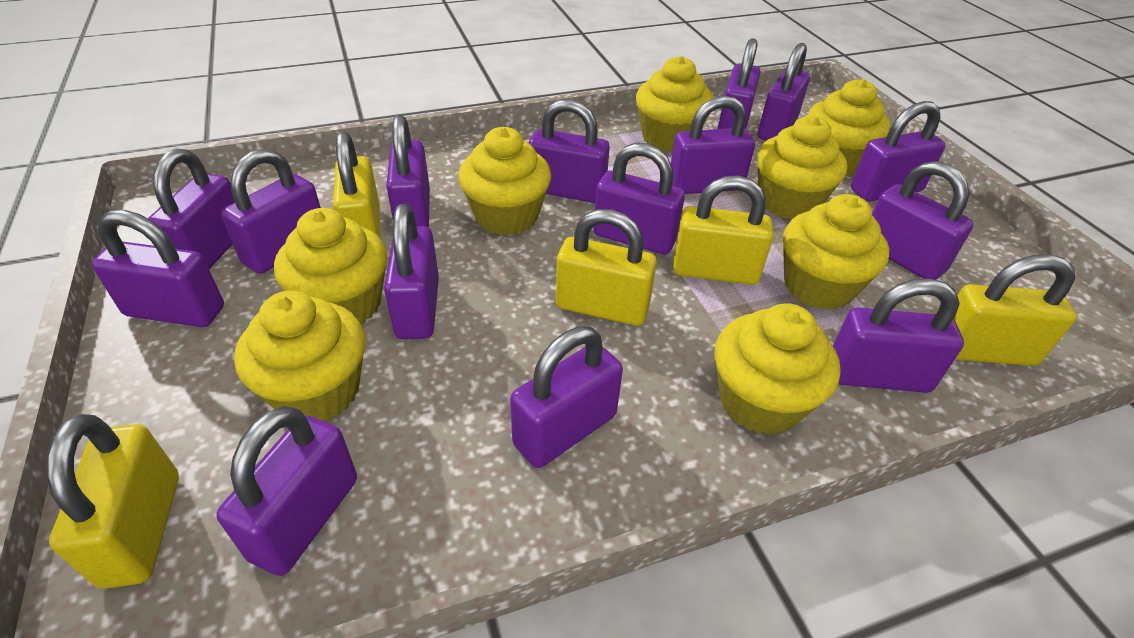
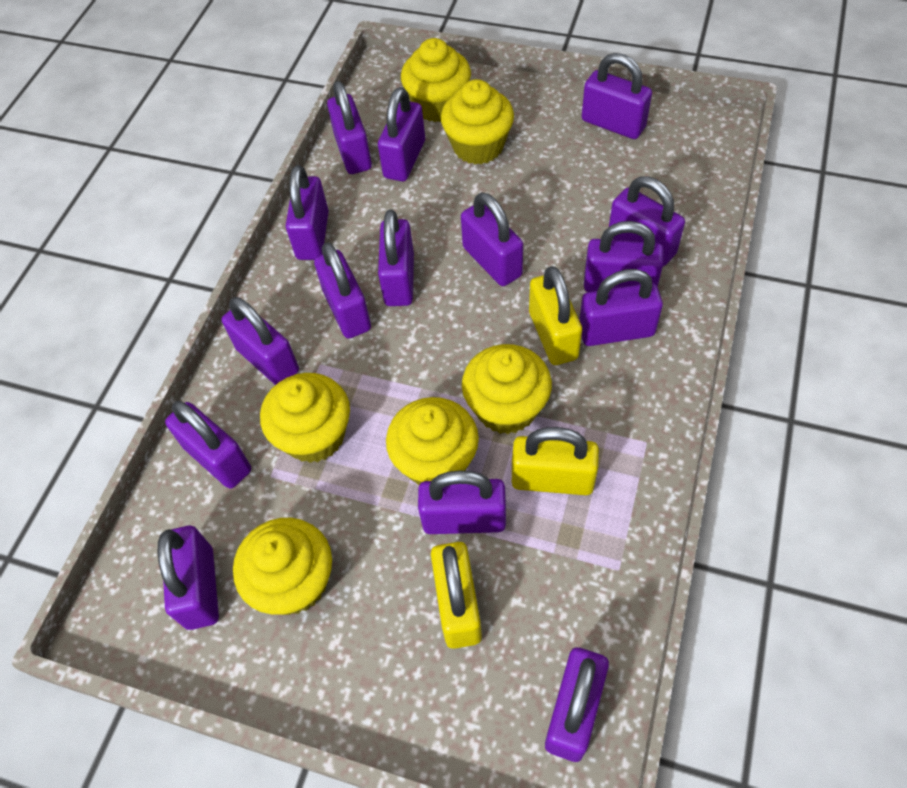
yellow cupcake: [234,291,365,420] [274,208,388,323] [459,127,551,236] [636,56,713,152] [714,304,841,435] [757,116,847,220] [783,194,889,310] [807,79,891,177] = 8 -> [233,518,332,615] [260,373,350,463] [386,397,479,485] [401,38,471,122] [441,79,514,164] [462,344,552,434] = 6
yellow padlock: [46,414,179,589] [333,131,380,238] [556,209,657,326] [673,175,774,285] [954,254,1077,366] = 5 -> [431,542,482,649] [512,427,599,495] [529,266,582,365] = 3

